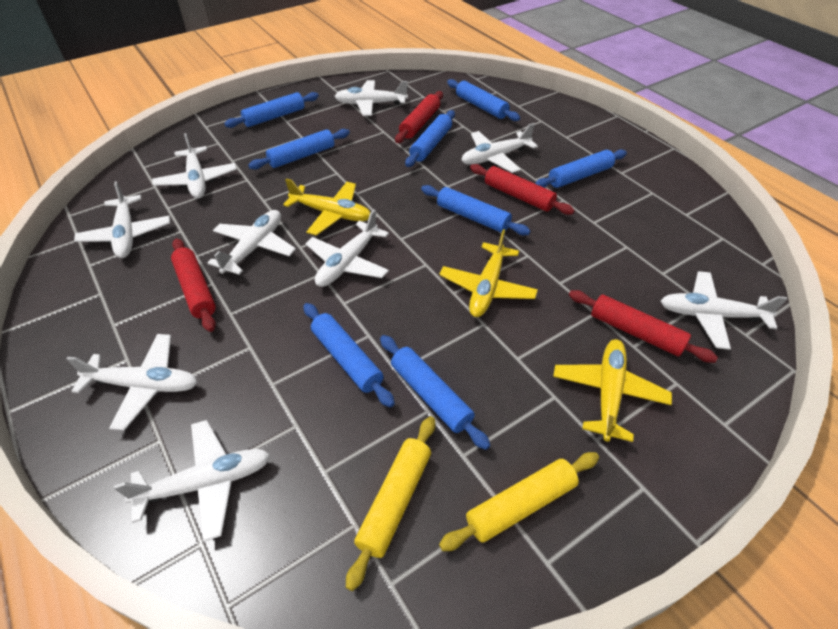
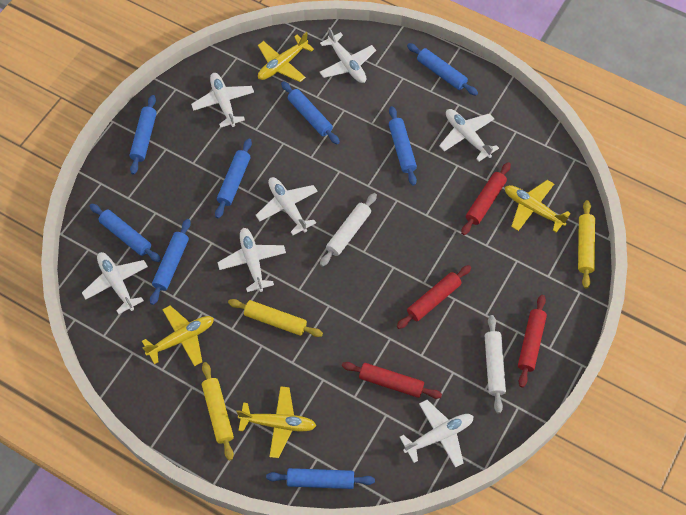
white plane: [66,334,197,431] [74,181,170,258] [114,420,270,542] [152,133,237,199] [207,210,296,275] [305,210,389,287] [334,80,408,116] [461,123,538,173] [661,271,787,350] = 9 -> [82,252,148,314] [191,73,254,128] [217,228,286,292] [256,177,318,235] [319,27,376,83] [400,400,474,468] [439,109,499,161] = 7
white rolling pin: none = 0 -> [320,193,377,267] [485,315,506,413] = 2
yellow plane: [283,179,371,236] [439,229,538,317] [553,339,672,442] = 3 -> [142,306,214,366] [236,386,316,458] [258,32,314,82] [505,180,571,233] = 4
yellow rolling pin: [346,416,435,591] [439,452,599,551] = 2 -> [202,362,234,461] [228,299,323,337] [578,200,595,288] = 3

